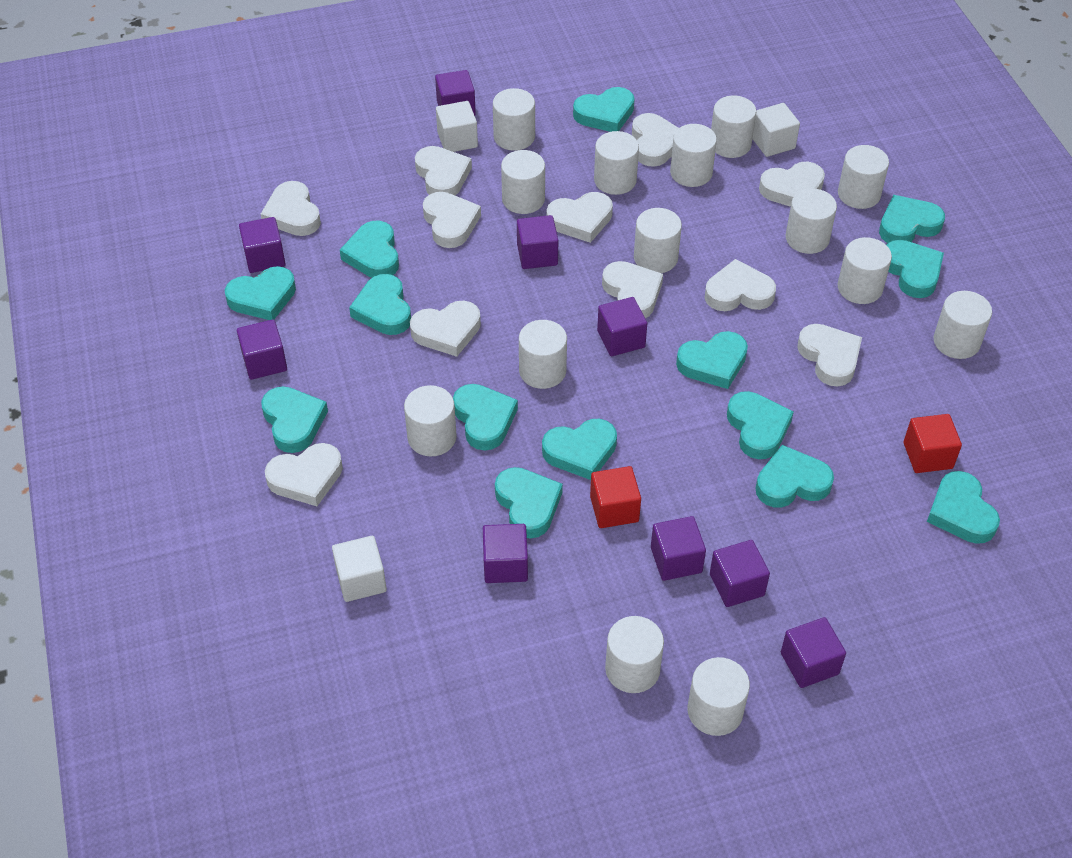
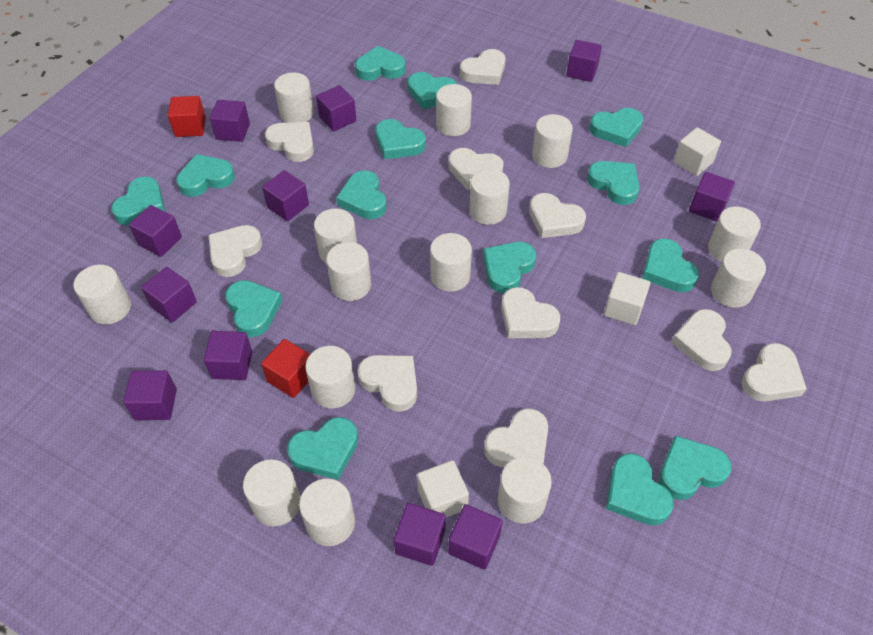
purple cube: [237,320,287,380] [239,217,286,273] [435,70,476,116] [483,524,528,583] [517,215,558,269] [597,297,647,356] [651,516,706,581] [710,540,770,607] [781,617,846,688] = 9 -> [124,370,177,420] [129,205,182,257] [141,267,197,322] [204,331,252,380] [210,100,250,142] [262,170,309,221] [316,85,356,132] [394,503,446,566] [448,504,503,570] [566,40,602,82] [689,172,735,221] = 11
white heart: [261,181,321,236] [265,443,343,506] [410,301,481,357] [415,146,472,196] [423,192,481,248] [547,192,613,243] [602,261,663,318] [632,113,678,167] [705,259,776,311] [759,162,825,207] [797,324,862,387] = 11 -> [208,225,262,277] [265,122,314,162] [357,355,417,412] [448,148,504,190] [460,49,505,85] [484,408,548,467] [501,287,560,338] [529,193,586,238] [671,309,732,371] [741,343,807,402] = 10

